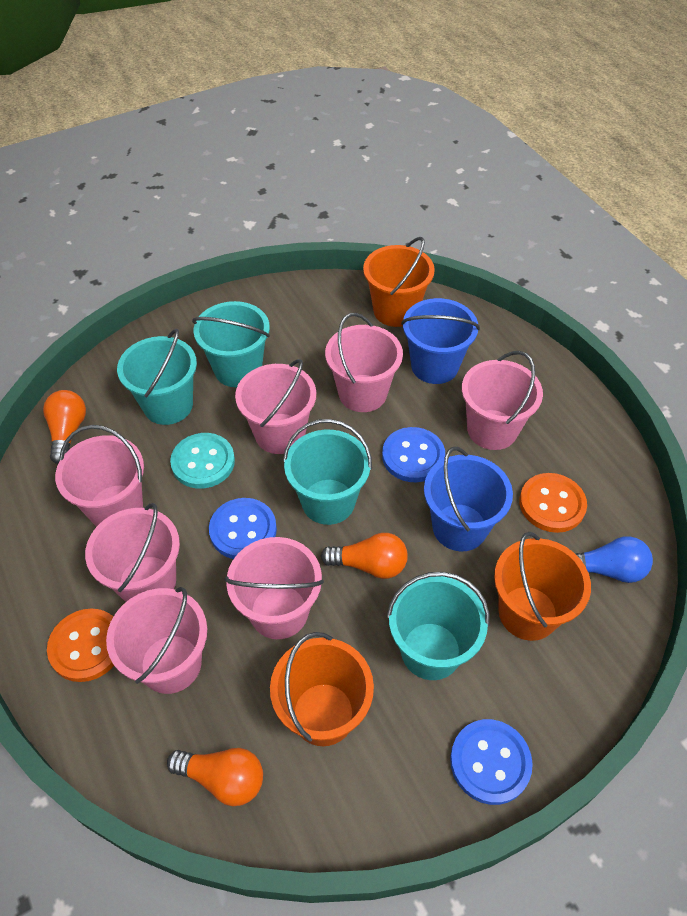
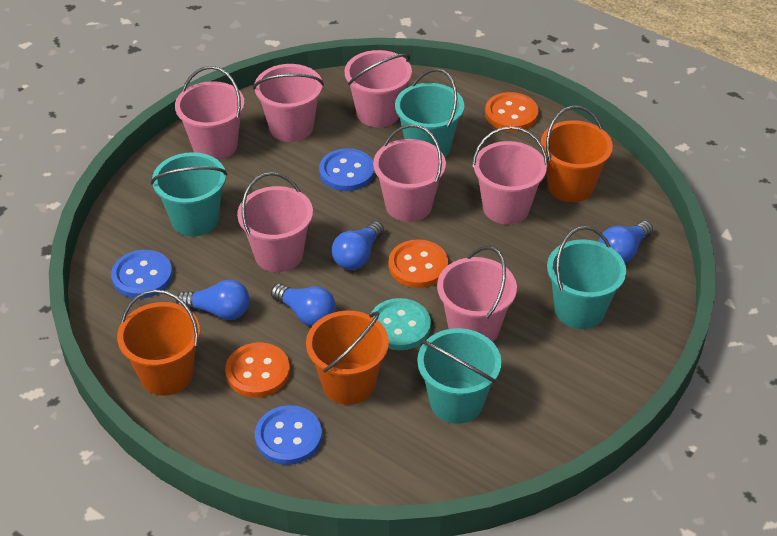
blue bucket: [401,298,480,384] [424,447,513,551] = 2 -> none = 0
blue light bulb: [576,536,653,583] = 1 -> [176,280,250,320] [271,284,336,327] [332,221,384,270] [599,221,653,263] = 4
orange button: [47,609,114,682] [519,473,587,533] = 2 -> [225,342,290,398] [389,239,448,288] [485,92,538,132] = 3
orange light bulb: [43,390,86,464] [167,748,263,806] [321,533,408,579] = 3 -> none = 0

